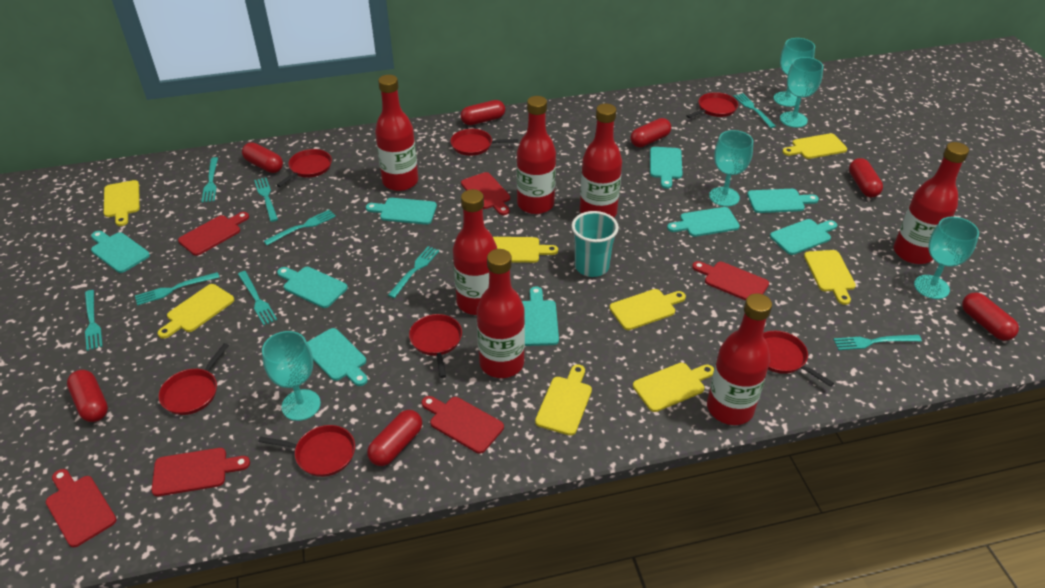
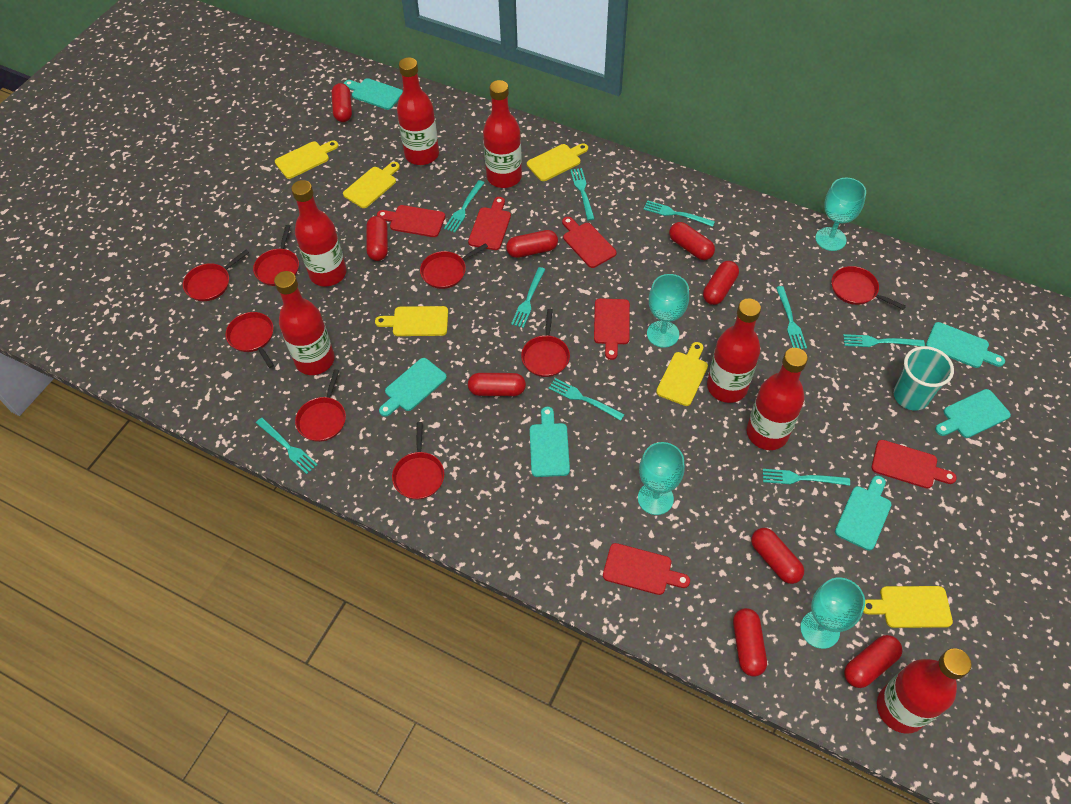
red capsule: [67,370,108,422] [242,142,283,173] [367,410,422,466] [461,100,505,125] [631,118,671,147] [849,158,883,197] [962,293,1019,340] = 7 -> [332,83,352,122] [367,216,388,261] [468,373,526,396] [506,230,558,258] [669,222,715,260] [703,261,739,305] [733,608,767,677] [751,528,804,584] [844,635,902,688] = 9
red pan: [158,343,229,415] [258,425,355,477] [277,149,332,187] [409,314,462,378] [450,129,518,156] [686,92,738,118] [763,331,834,387] = 7 -> [183,250,249,301] [226,312,274,368] [253,225,299,286] [295,369,346,442] [392,422,444,499] [420,243,488,289] [521,309,570,377] [831,266,906,310] = 8
turquoise cutting board: [91,231,150,273] [277,267,348,308] [307,328,368,386] [366,198,437,225] [522,286,559,346] [650,147,683,189] [667,207,740,237] [747,189,819,213] [770,219,837,255] = 9 -> [344,78,403,110] [379,358,447,417] [530,407,570,477] [835,476,892,551] [926,322,1005,368] [935,389,1011,438] = 6
turquoise goblet: [262,331,321,421] [709,130,753,207] [773,38,815,107] [780,57,823,128] [914,217,979,299] = 5 -> [638,442,685,515] [647,274,689,348] [800,577,865,649] [815,178,866,251] = 4
yellow cutting board: [104,180,140,226] [158,284,234,339] [493,237,558,263] [535,364,592,436] [609,289,686,330] [633,363,714,412] [782,133,847,159] [804,250,856,305] = 8 -> [275,140,338,179] [343,162,400,208] [375,306,448,336] [527,143,588,181] [656,342,708,406] [863,586,953,628] = 6

